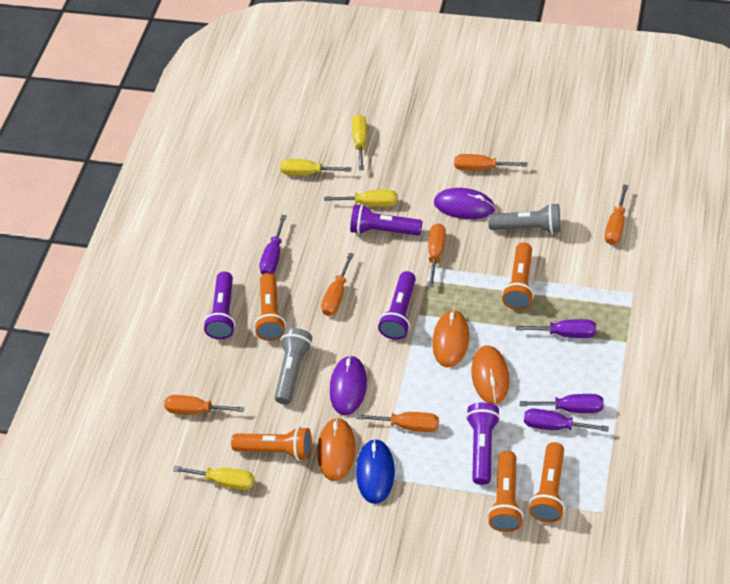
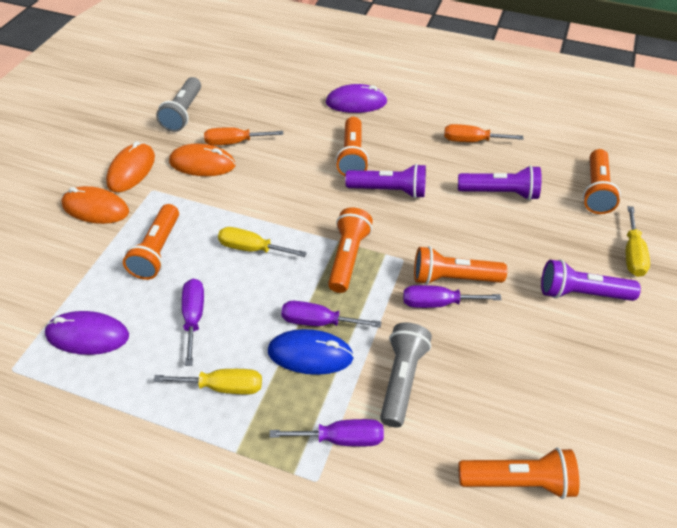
orange flashlight: [231,427,312,461] [254,273,286,341] [487,451,523,532] [502,242,534,310] [529,442,565,523] = 5 -> [123,204,179,280] [328,207,373,293] [335,117,369,177] [414,246,507,285] [458,447,579,499] [583,149,621,214] = 6
orange screwdriver: [164,395,244,414] [321,253,354,316] [356,412,439,432] [428,223,446,287] [454,154,527,171] [605,185,628,245] = 6 -> [204,127,283,145] [444,124,524,142] = 2
purple flashlight: [204,272,235,339] [350,204,422,236] [378,271,416,340] [466,403,500,485] = 4 -> [345,164,426,198] [458,165,542,200] [541,260,641,301] = 3
yellow screwdriver: [173,466,255,490] [280,159,352,175] [324,190,397,207] [352,114,367,170] = 4 -> [154,369,262,394] [218,227,307,257] [625,206,650,277] = 3

